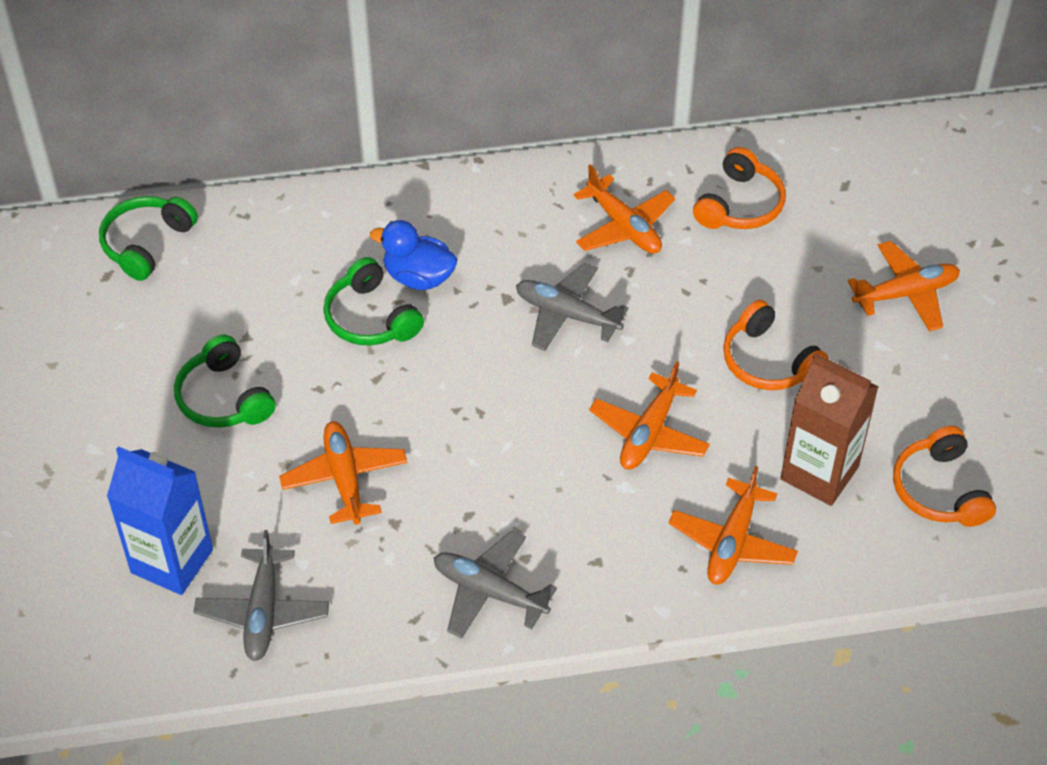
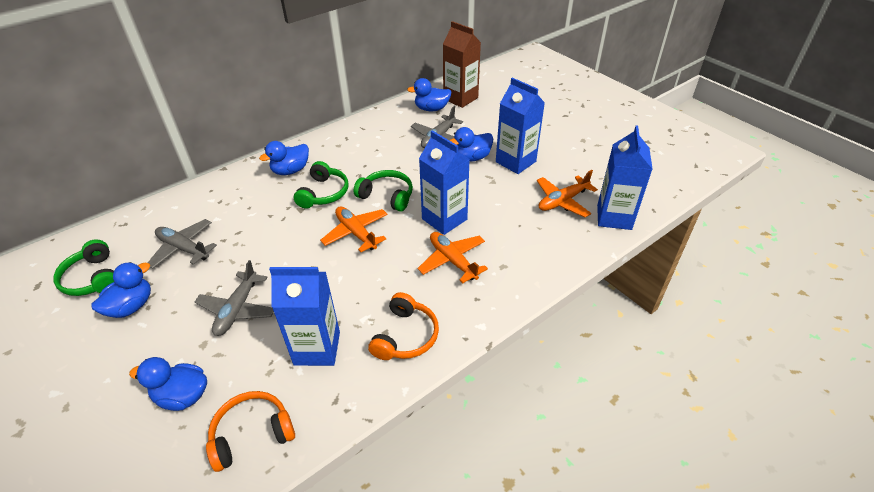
blue carton: [107,446,213,595] = 1 -> [269,267,340,366] [419,130,470,235] [496,78,545,174] [597,126,652,230] = 4
blue duck: [370,220,458,290] = 1 -> [91,262,151,318] [129,357,207,411] [259,141,309,175] [407,78,451,111] [449,127,493,162] = 5
orange headphones: [693,147,786,229] [723,300,829,390] [893,426,996,527] = 3 -> [206,391,295,472] [368,292,439,360] = 2
orange plane: [279,421,407,525] [574,164,675,254] [589,361,710,470] [669,466,798,585] [848,241,960,332] = 5 -> [320,207,388,252] [418,232,488,283] [537,170,598,217] = 3

